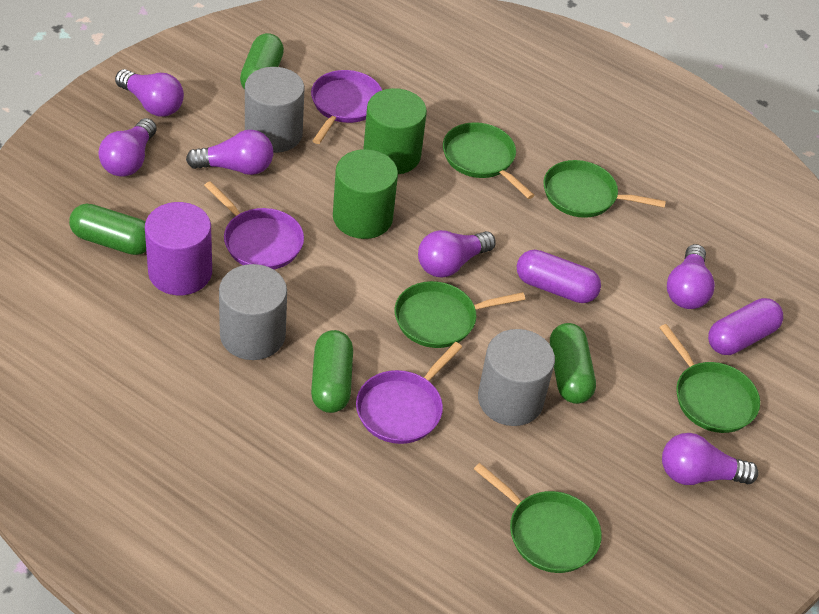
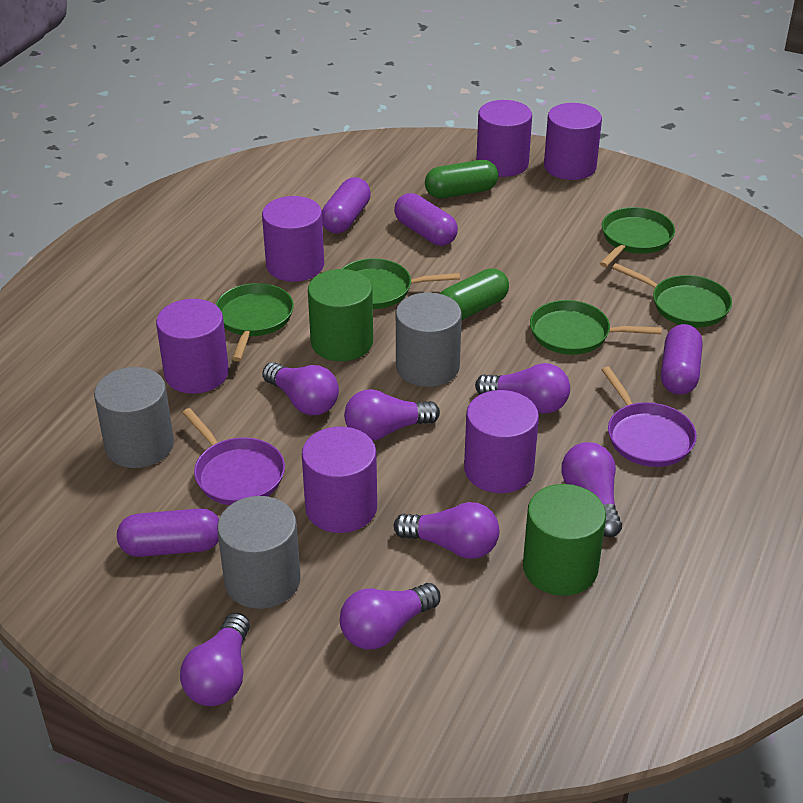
green capsule: [69,204,146,255] [240,33,284,90] [311,330,353,413] [550,323,596,404] = 4 -> [425,160,498,198] [440,268,509,320] = 2
purple capsule: [517,250,601,303] [708,298,783,355] = 2 -> [117,508,219,557] [322,177,371,233] [394,193,458,246] [661,324,703,395] = 4
purple cylinder: [145,202,212,295] = 1 -> [156,299,229,394] [262,196,324,282] [302,426,377,533] [464,390,539,493] [476,100,532,177] [544,103,602,180] = 6
purple light bulb: [98,118,157,177] [115,69,184,117] [186,130,273,175] [418,230,496,278] [662,433,759,485] [667,244,715,309] = 6 -> [180,613,250,706] [262,362,339,415] [340,583,440,649] [344,389,440,441] [394,502,500,559] [475,363,570,413] [561,442,622,537] = 7
purple pan: [204,181,304,269] [311,70,382,144] [356,342,462,444] = 3 -> [182,408,285,505] [602,367,697,467] = 2

